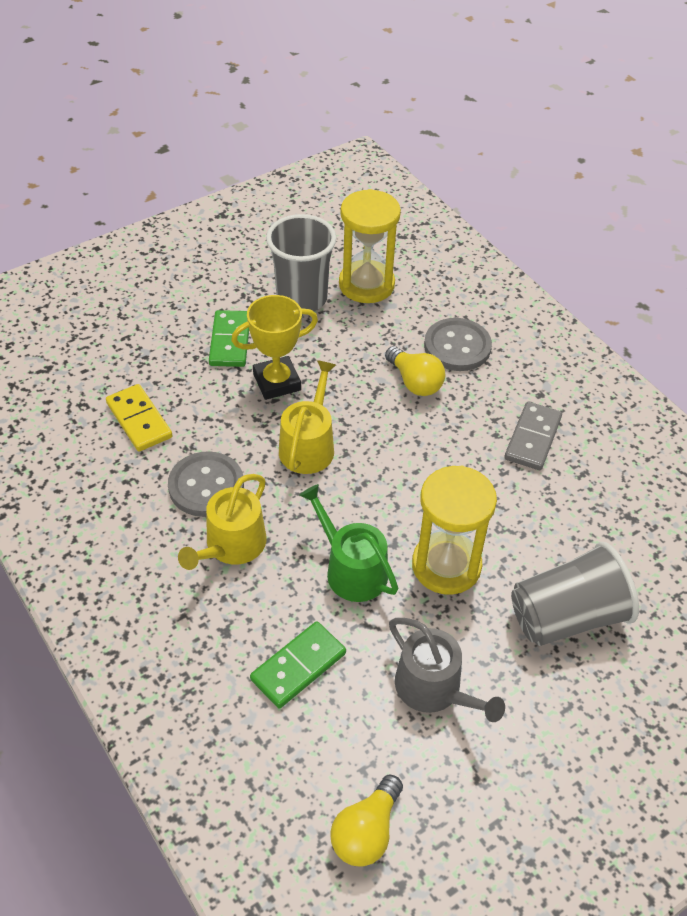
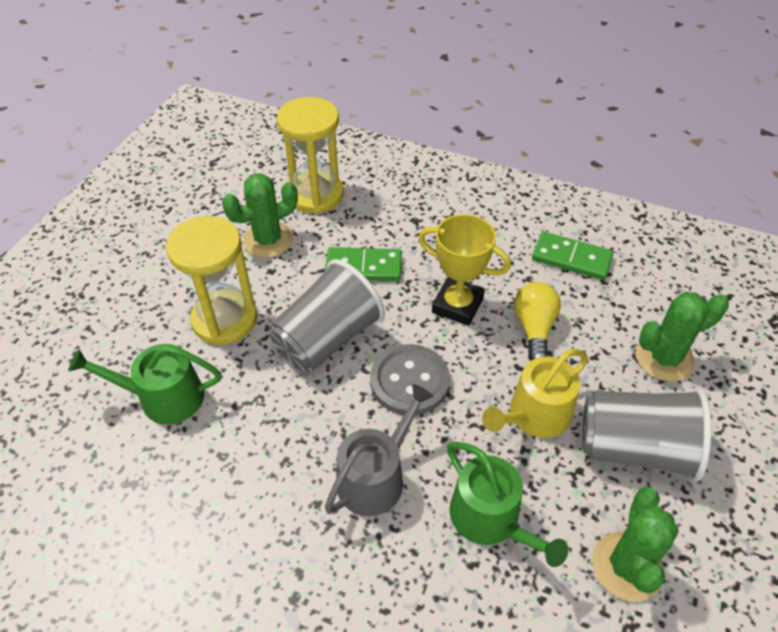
green cactus: none = 0 -> [222,173,298,258] [592,487,679,602] [636,292,729,382] = 3
green watering can: [299,484,398,602] = 1 -> [69,344,221,424] [447,442,568,567] = 2
grey button: [168,451,244,517] [424,318,492,371] = 2 -> [370,344,450,415] = 1
grey domino: [505,402,562,470] = 1 -> none = 0
yellow domino: [106,384,173,452] = 1 -> none = 0
yellow light bulb: [330,775,403,867] [385,346,445,396] = 2 -> [514,282,561,361] = 1
yellow watering can: [178,474,266,570] [279,360,336,474] = 2 -> [482,349,588,438] = 1

